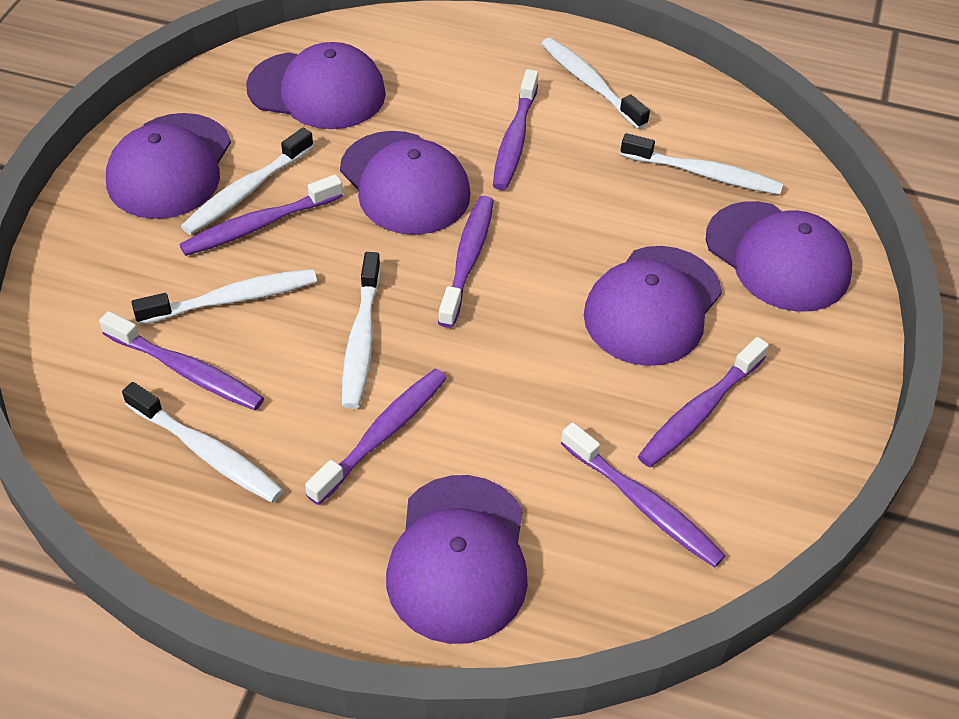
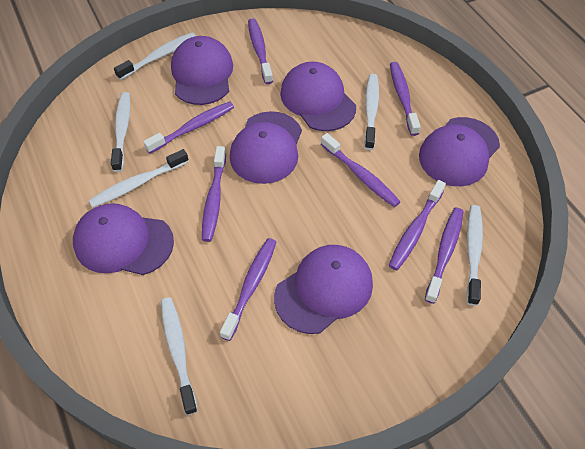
purple toothbrush: [99,311,264,410] [179,174,343,256] [305,369,447,505] [438,196,494,328] [493,69,538,190] [560,422,726,568] [638,337,769,467] = 7 -> [143,101,234,154] [202,146,226,242] [220,238,276,341] [248,18,273,84] [321,133,401,207] [388,180,446,270] [390,62,421,136] [425,208,464,304] = 8

